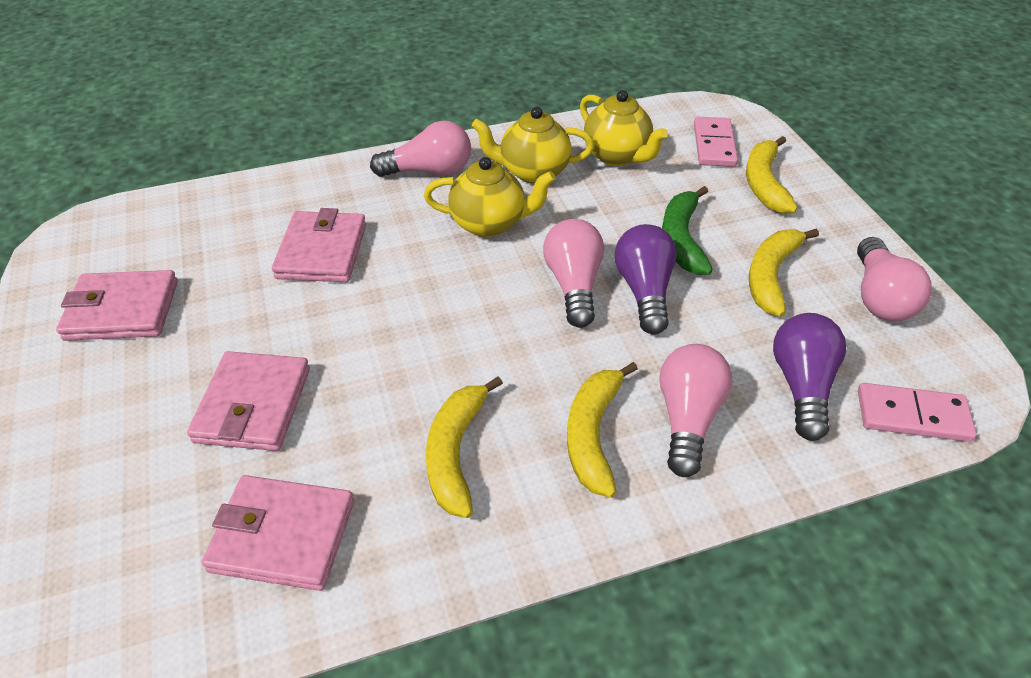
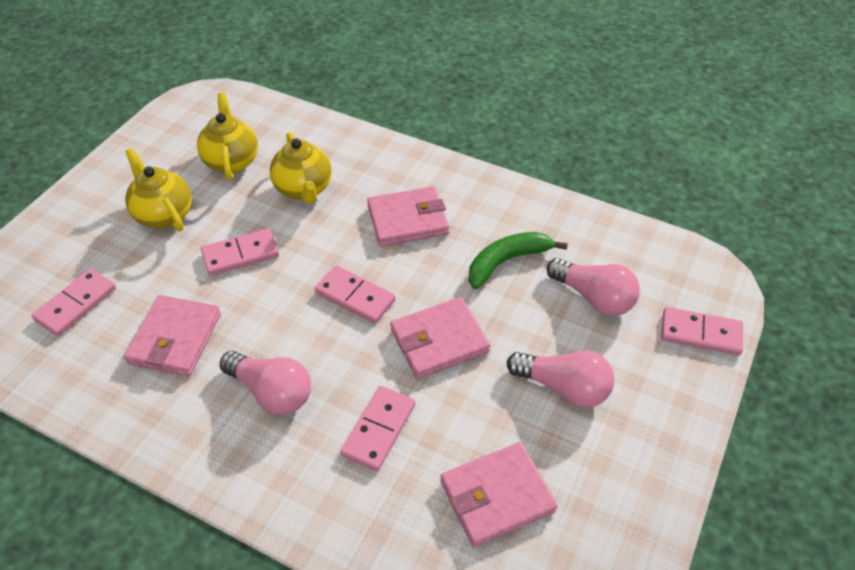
pink domino: [694,117,738,167] [858,383,977,442] = 2 -> [32,268,116,336] [201,228,279,276] [315,265,396,323] [340,386,415,471] [661,307,743,355] = 5
pink light bulb: [370,121,471,177] [543,219,604,328] [660,344,732,477] [857,237,932,321] = 4 -> [220,351,311,415] [507,350,615,408] [547,258,640,316] = 3
purple light bulb: [615,224,677,335] [773,313,846,441] = 2 -> none = 0
yellow banana: [426,376,503,518] [567,362,638,497] [746,136,798,214] [749,229,819,317] = 4 -> none = 0

